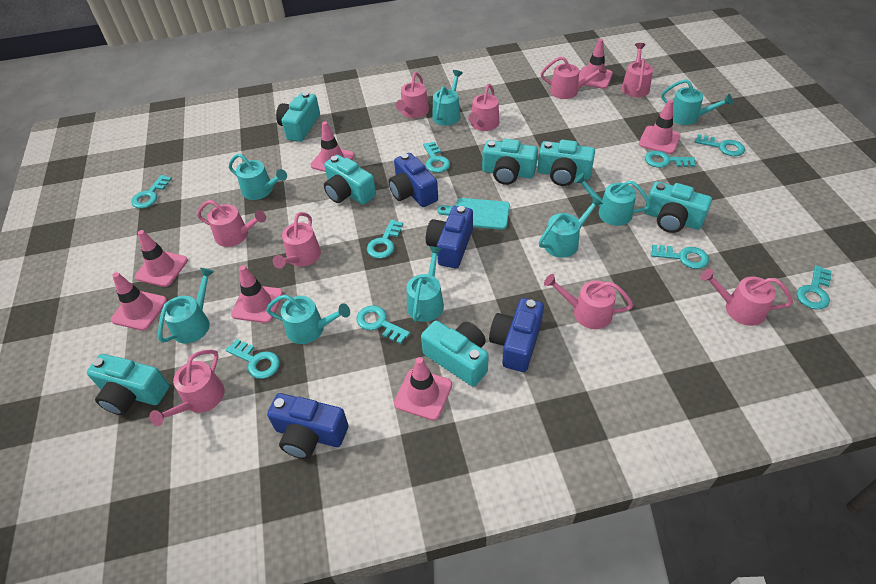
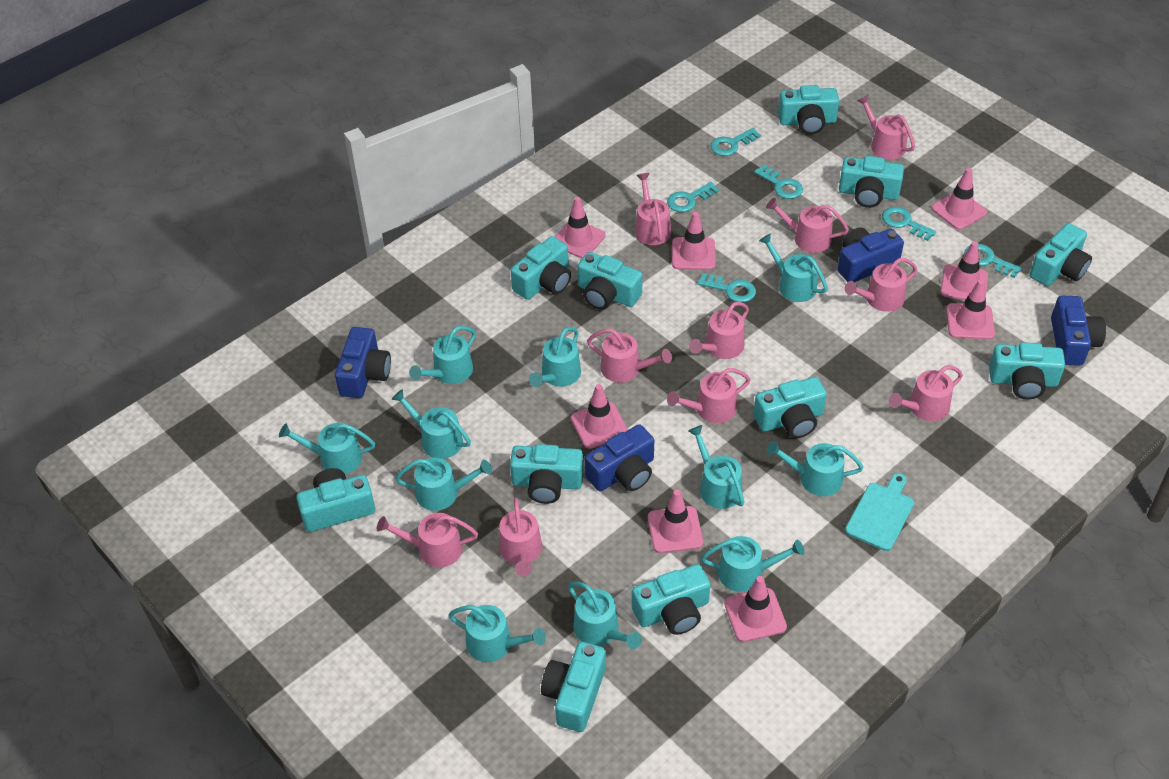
pink traffic cone: [111,272,167,331] [135,230,188,287] [231,265,283,323] [311,121,354,172] [394,357,452,420] [579,39,613,89] [639,100,681,154] = 7 -> [555,197,605,258] [571,384,628,449] [648,490,703,553] [672,212,715,270] [724,576,787,642] [932,168,987,230] [941,241,988,300] [946,279,995,340] = 8
pink watering can: [150,350,224,426] [197,200,266,247] [273,212,321,269] [396,72,429,118] [468,84,499,131] [541,57,607,99] [544,274,633,329] [621,43,653,97] [700,269,793,326] = 9 -> [377,513,478,568] [499,497,542,577] [587,328,672,383] [635,173,671,245] [667,368,751,423] [689,302,749,359] [766,198,849,253] [844,258,918,312] [857,95,915,159] [889,365,963,421] = 10
turquoise camera: [87,354,169,415] [276,92,320,142] [324,155,376,205] [421,320,489,387] [482,139,538,185] [537,140,595,186] [644,181,712,233] = 7 -> [296,468,375,532] [510,444,584,504] [511,236,571,300] [541,642,606,732] [578,252,643,310] [632,564,710,635] [753,377,827,438] [778,85,839,134] [839,156,904,208] [989,342,1065,400] [1030,223,1092,286] = 11
turquoise key: [131,175,172,209] [226,339,280,379] [356,305,410,344] [367,219,403,259] [423,141,450,173] [645,151,695,168] [651,245,709,269] [694,134,745,156] [797,265,832,310] = 9 -> [667,182,719,212] [697,273,756,303] [711,128,761,156] [754,165,803,199] [882,207,936,241] [964,244,1022,278] = 6
turquoise watering can: [158,268,214,344] [229,153,287,200] [266,295,350,344] [407,246,444,322] [432,70,463,126] [539,196,603,258] [574,173,651,226] [661,79,733,125] = 8 -> [279,423,375,474] [391,389,471,459] [395,458,492,511] [409,326,476,384] [448,605,546,662] [529,327,581,387] [568,582,642,649] [688,425,744,509] [701,536,804,592] [759,233,828,302] [767,441,864,496] = 11

